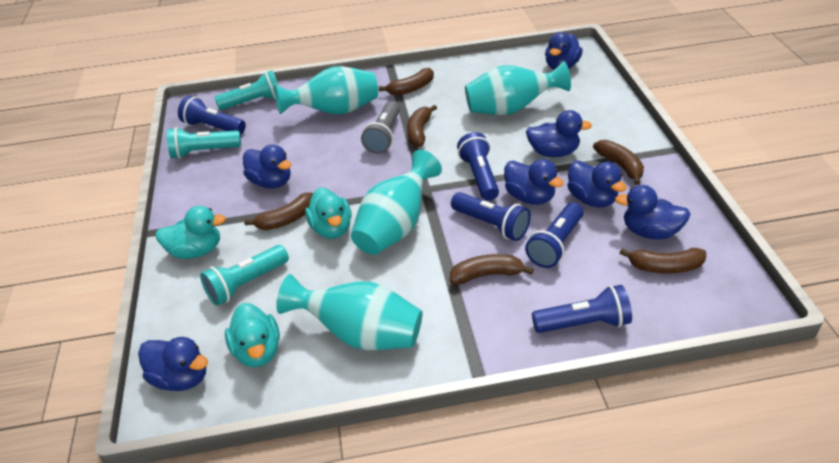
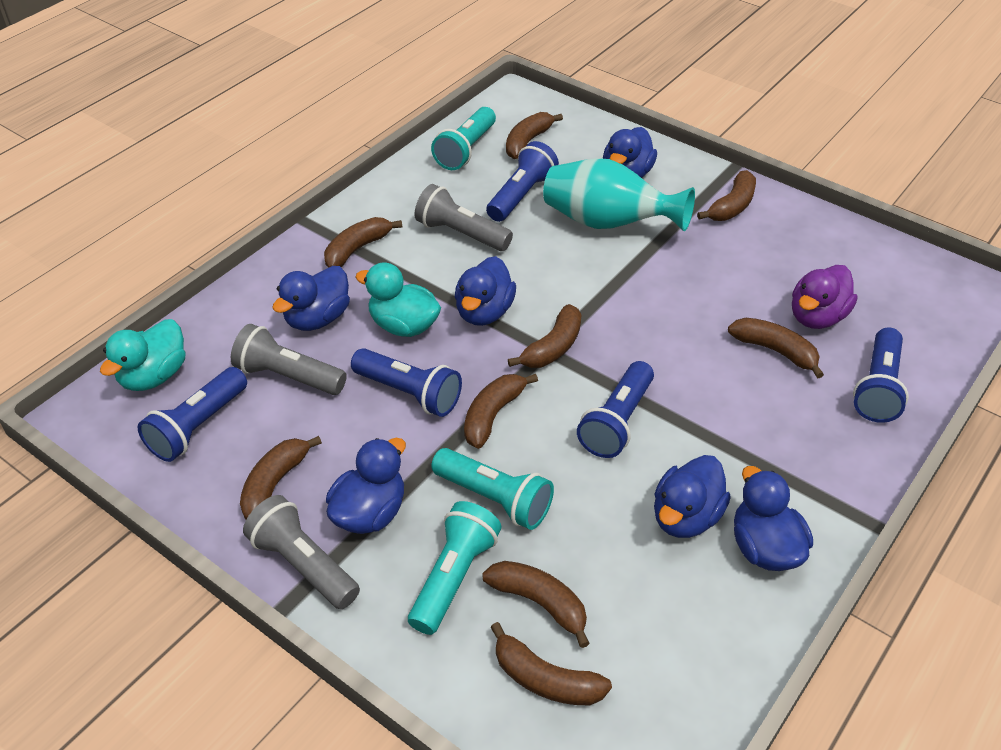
blue duck: [138,337,208,391] [243,144,291,188] [504,159,564,205] [526,110,592,157] [545,32,583,70] [567,161,627,207] [615,185,691,239] = 7 -> [273,266,350,331] [326,438,406,534] [455,256,516,326] [603,127,657,178] [654,455,731,538] [734,466,813,571] = 6
brown banana: [244,192,313,230] [379,68,434,96] [407,105,437,147] [449,254,534,284] [593,140,644,185] [620,248,706,274] = 6 -> [240,436,322,519] [324,217,402,267] [464,374,538,449] [482,561,590,648] [490,622,612,705] [506,112,563,159] [508,304,581,368] [697,170,756,221] [728,318,824,379] = 9
grey flashlight: [361,102,400,154] = 1 -> [231,324,347,395] [243,495,360,609] [414,184,513,251] = 3
purple duck: none = 0 -> [792,265,857,329] = 1
turquoise duck: [155,206,226,259] [225,303,280,367] [305,187,351,239] = 3 -> [100,319,186,391] [356,262,441,337] = 2
turquoise vase: [274,66,378,115] [276,274,422,350] [351,150,442,255] [465,61,571,115] = 4 -> [543,158,695,231] = 1

